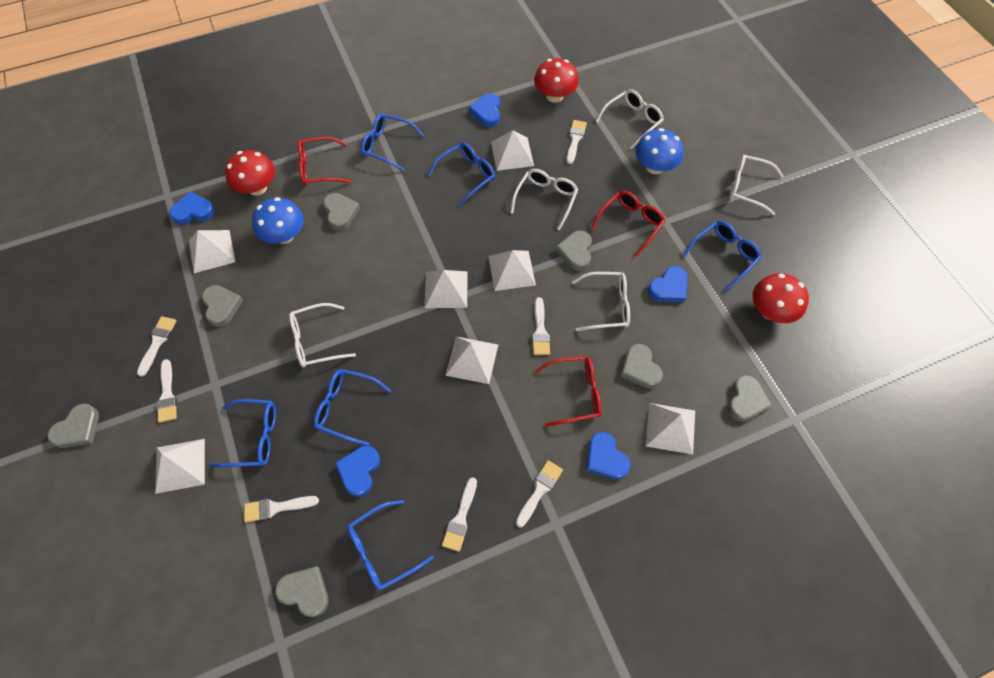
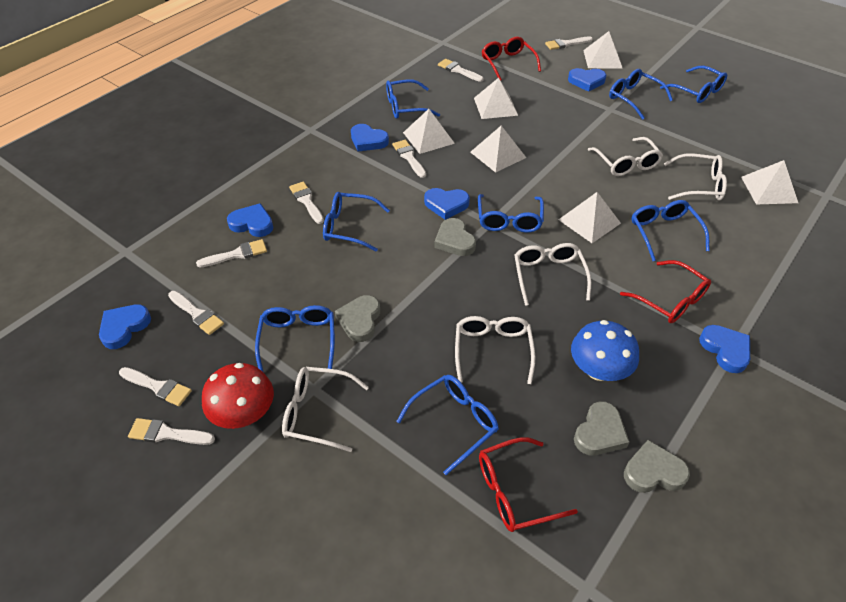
blue glasses: [210,399,276,467] [314,369,391,446] [347,500,434,590] [361,114,424,171] [428,142,495,206] [683,221,761,291] = 6 -> [255,305,335,373] [323,192,390,252] [386,79,440,119] [396,375,499,475] [478,194,544,233] [609,69,673,120] [631,200,710,261] [660,66,727,103] = 8
blue heart: [169,191,215,225] [335,446,380,497] [469,93,500,127] [587,432,631,479] [648,266,688,302] = 5 -> [99,304,151,349] [227,203,273,237] [351,124,389,151] [424,188,470,220] [568,68,606,92] [699,325,750,373] = 6
blue mushroom: [252,197,304,244] [635,128,683,174] = 2 -> [571,320,639,381] = 1
grey heart: [48,403,99,448] [202,285,243,327] [275,566,329,617] [323,193,360,231] [556,231,592,271] [620,344,663,389] [728,375,772,422] = 7 -> [335,295,380,342] [434,218,476,256] [574,401,629,455] [624,440,690,493] = 4
red mushroom: [225,150,275,196] [534,58,579,103] [752,273,809,323] = 3 -> [202,363,274,429] = 1
white brush: [137,316,176,377] [157,359,177,423] [244,496,319,522] [442,477,477,552] [516,460,563,527] [532,297,550,355] [566,120,587,164] = 7 -> [119,367,192,406] [128,418,215,445] [168,291,224,335] [196,239,267,268] [289,181,324,224] [392,140,426,178] [438,59,484,82] [545,36,593,50] = 8
white pyramid: [155,439,205,494] [189,230,235,273] [425,270,467,308] [445,337,498,384] [488,250,536,291] [491,130,534,171] [646,403,695,454] = 7 -> [403,109,455,154] [470,126,526,173] [474,78,518,119] [558,192,621,243] [583,31,623,69] [741,160,798,204] = 6

